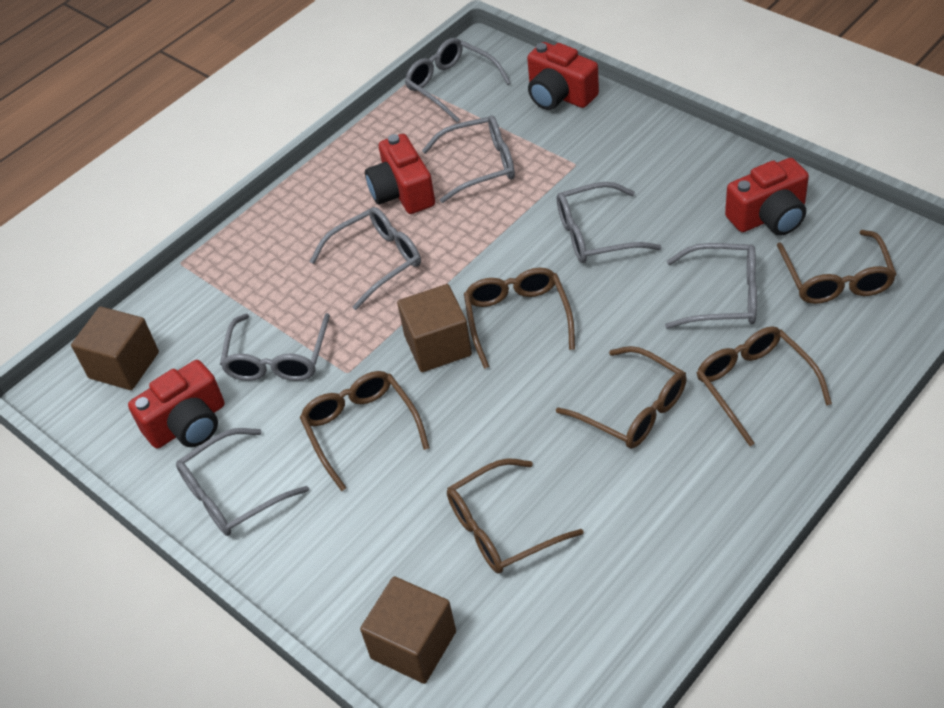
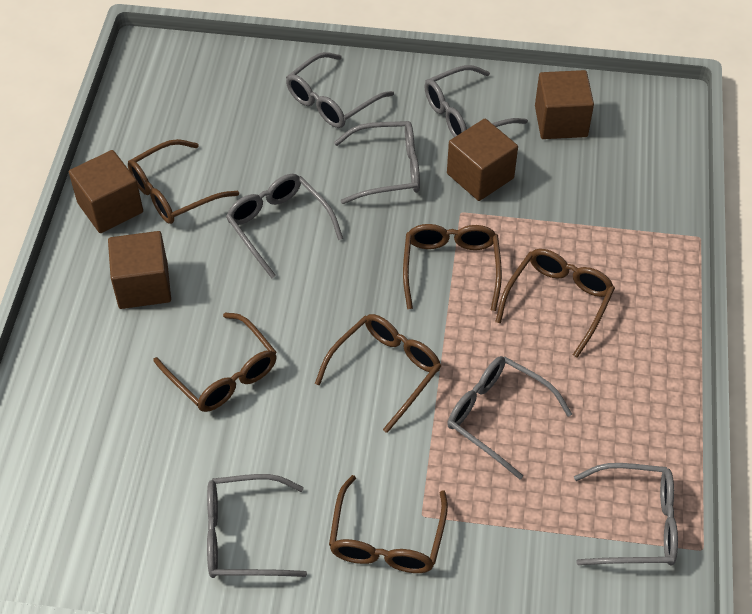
brown cube: [71,307,159,390] [360,576,456,684] [397,284,472,372] = 3 -> [69,150,143,233] [108,231,171,309] [447,119,518,201] [535,70,594,139] = 4
red camera: [128,360,225,448] [365,134,435,214] [527,42,599,110] [725,158,809,236] = 4 -> none = 0

